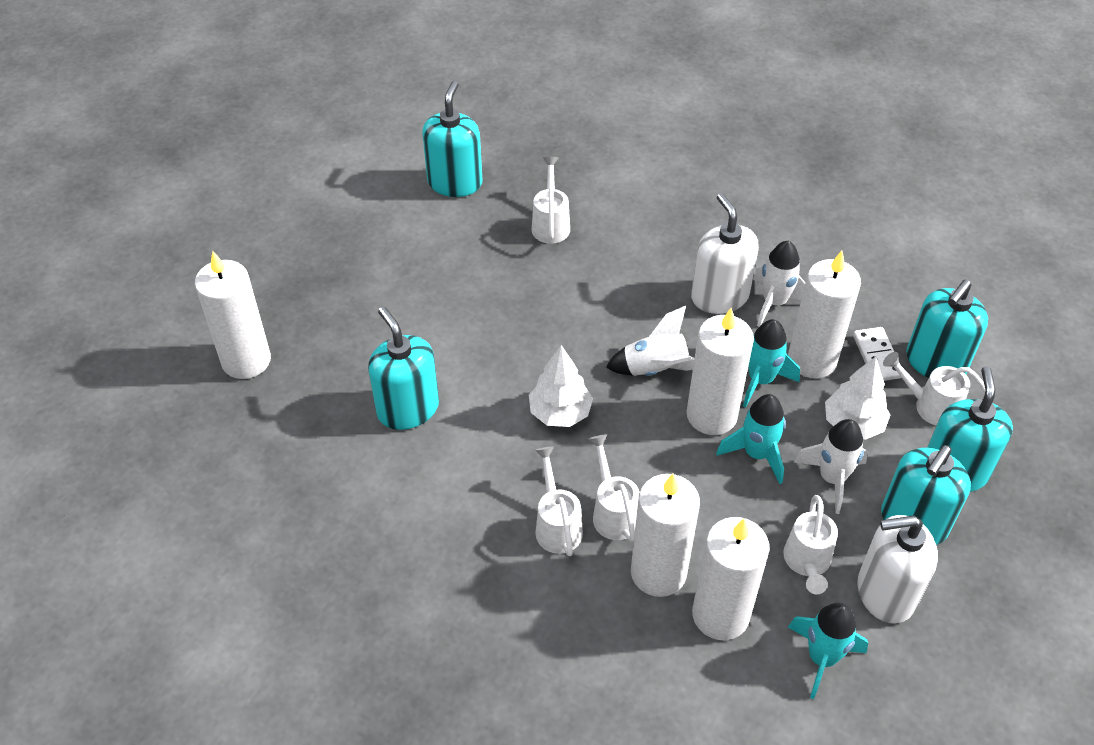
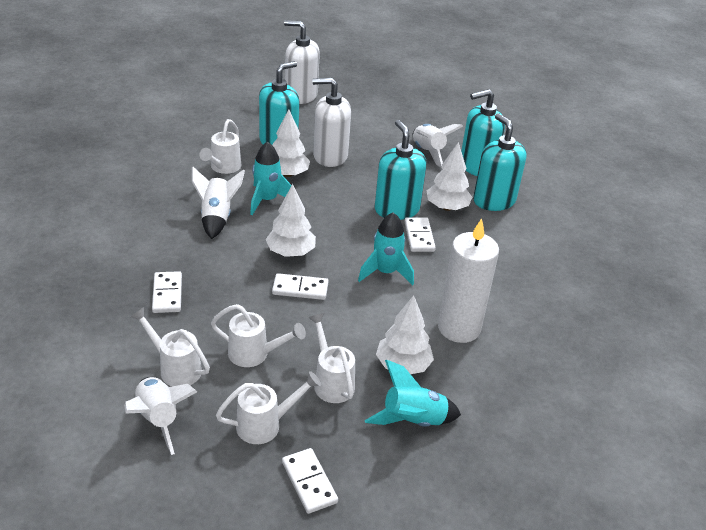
turquoise soap dispenser: [368,307,439,430] [422,81,482,197] [881,445,971,545] [906,280,988,378] [927,366,1013,492] = 5 -> [259,61,299,145] [375,120,427,220] [461,89,505,176] [473,113,527,211] = 4
white candle: [195,251,271,379] [631,474,700,597] [687,308,754,435] [692,517,770,640] [788,251,861,379] = 5 -> [438,218,499,343] = 1
white domino: [853,327,901,381] = 1 -> [152,271,182,313] [272,273,328,300] [282,448,338,514] [404,217,436,252] = 4
white tree: [529,345,593,427] [825,357,890,440] = 2 -> [266,184,316,257] [272,109,310,177] [376,295,434,374] [427,142,472,211] = 4

